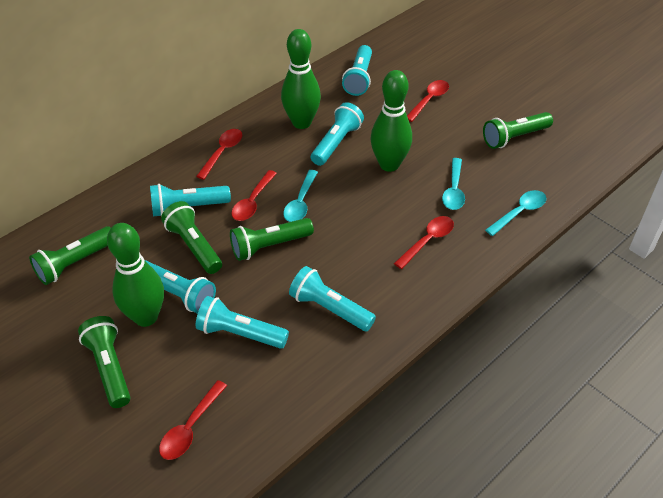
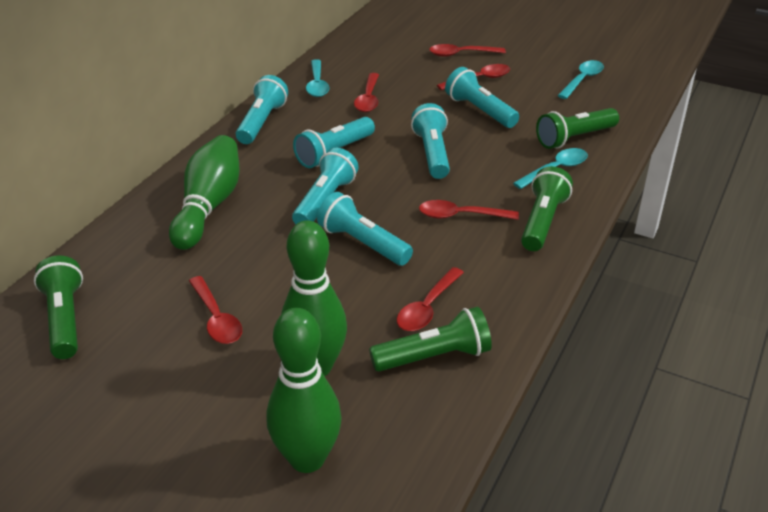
green flashlight: [29,226,111,285] [78,316,131,408] [161,201,222,274] [230,218,314,261] [483,112,553,149] = 5 -> [34,255,83,359] [369,307,492,372] [521,166,573,251] [536,108,619,149] = 4
red spoon: [159,380,227,460] [196,129,243,180] [231,170,277,221] [394,216,454,269] [407,80,449,122] = 5 -> [189,276,242,344] [354,73,379,112] [397,267,464,331] [419,200,519,220] [429,44,506,57] [437,64,510,90] = 6

